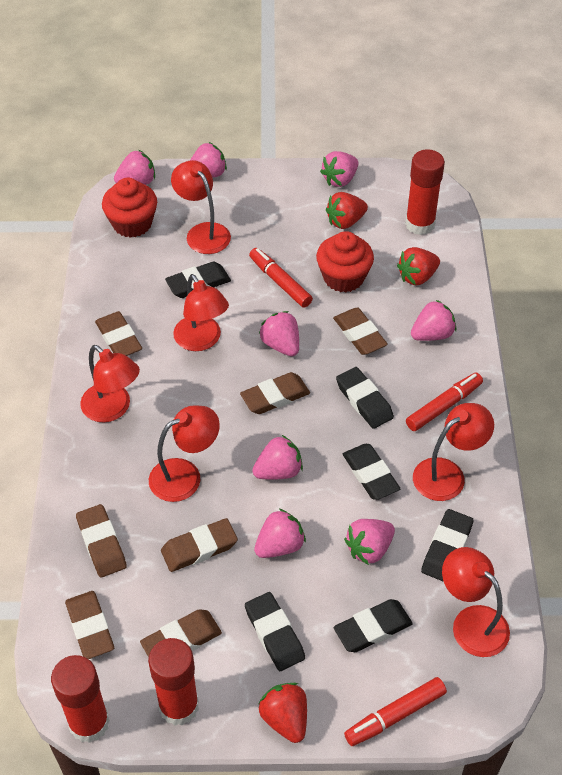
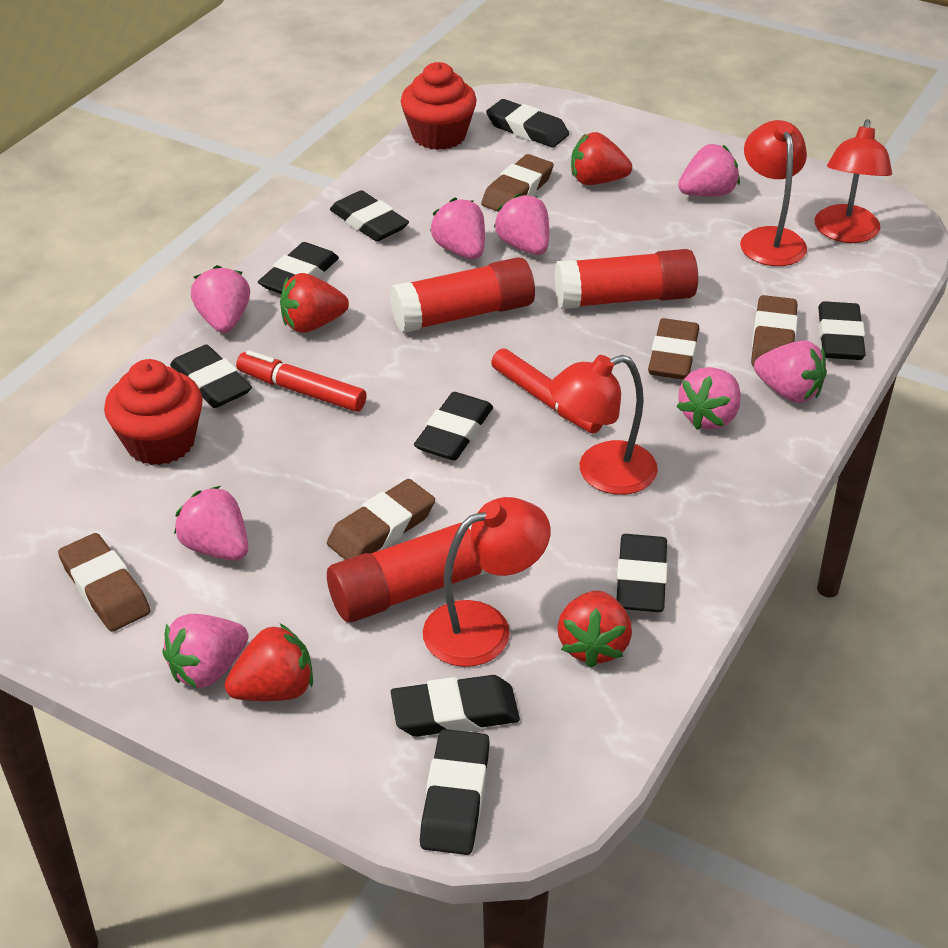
black eraser: [165,262,231,298] [245,592,305,671] [334,599,413,652] [336,367,394,429] [343,444,400,500] [421,509,473,582] = 6 -> [170,345,252,408] [258,242,339,294] [330,190,409,242] [391,675,520,737] [414,392,493,460] [420,729,490,855] [486,99,569,147] [616,534,668,612] [818,301,866,360] = 9
brown eraser: [65,591,114,659] [76,504,127,578] [95,311,142,356] [140,609,222,657] [161,518,238,572] [240,372,310,414] [333,308,388,355] = 7 -> [58,533,151,632] [327,479,435,560] [481,154,554,212] [648,318,699,380] [751,295,798,367] = 5
red lamp: [80,345,140,422] [149,405,220,502] [171,160,231,254] [173,274,229,351] [413,403,494,501] [442,547,510,657] = 6 -> [423,497,551,667] [549,355,658,495] [740,120,807,266] [815,119,892,243] = 4
red marker: [249,248,313,308] [344,677,447,746] [406,373,483,431] = 3 -> [236,350,367,412] [491,348,603,433] = 2
red strawberry: [258,683,307,743] [326,192,368,229] [397,247,440,285] = 3 -> [225,624,313,701] [280,273,349,333] [557,591,632,668] [571,132,632,185] = 4

